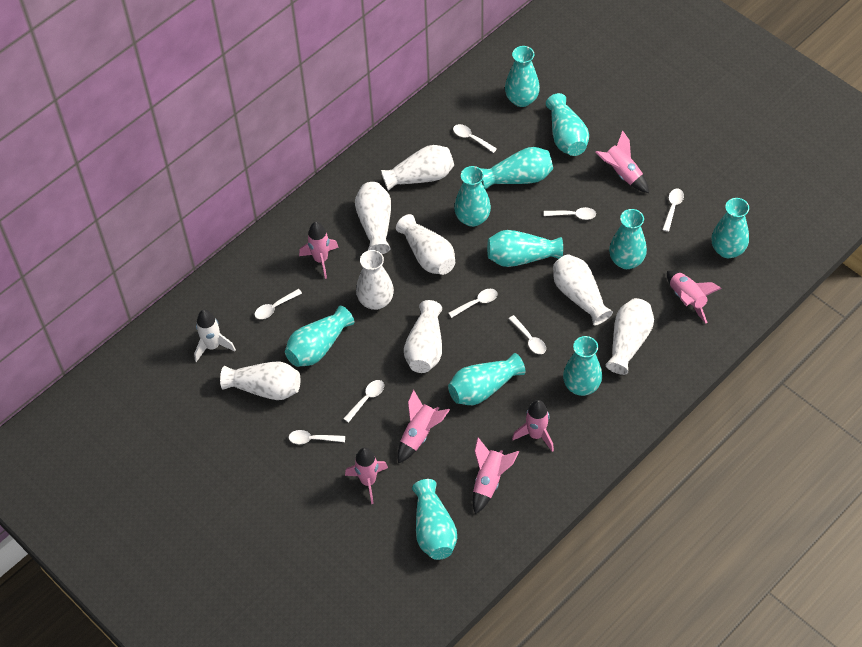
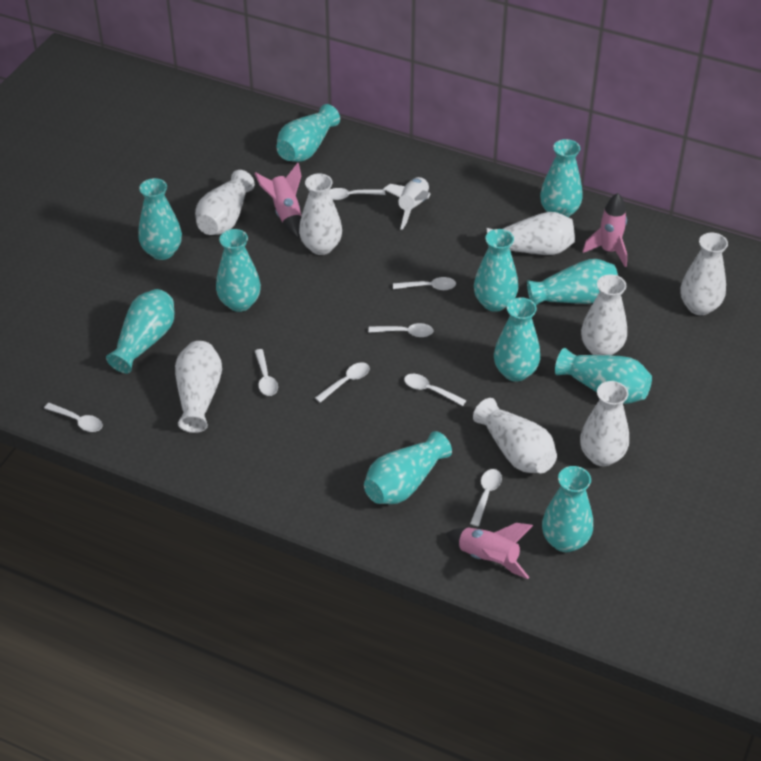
pink rocket: [299,222,339,279] [345,447,388,504] [397,390,450,463] [473,437,519,514] [512,400,554,452] [595,130,649,193] [667,270,722,323] = 7 -> [254,163,301,238] [446,523,533,579] [582,193,627,267] = 3

